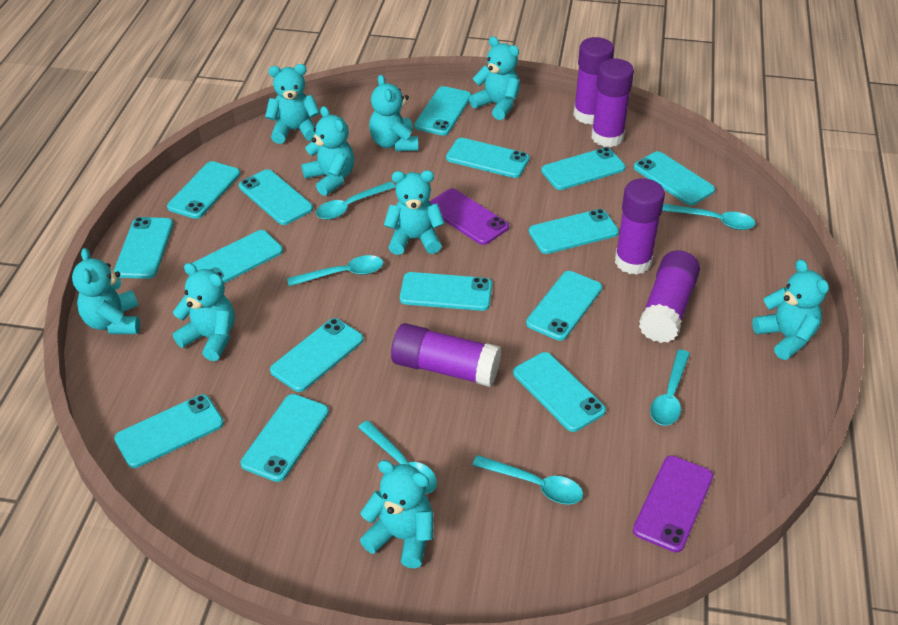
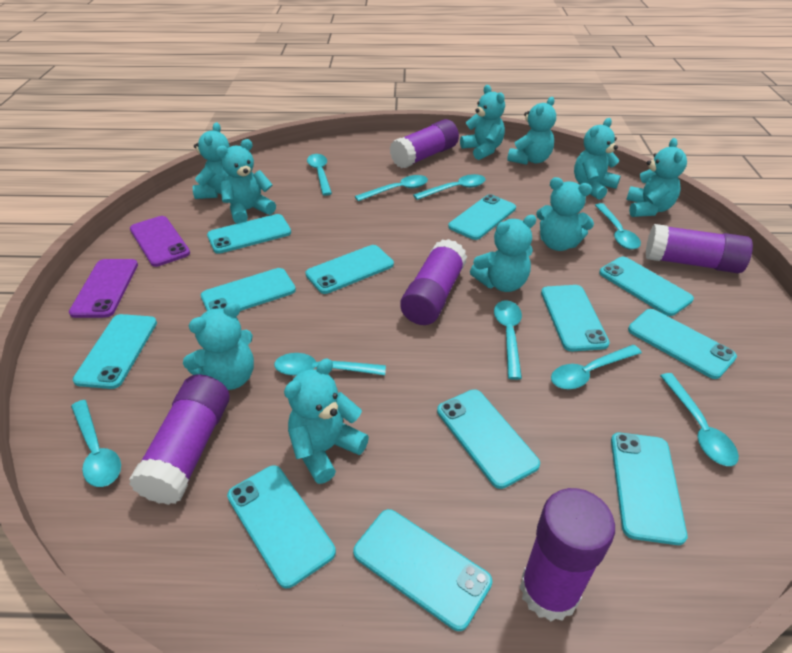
turquoise phone: [114,217,173,279] [114,394,224,468] [167,161,240,219] [192,230,283,283] [239,169,313,225] [241,394,329,482] [270,318,364,392] [400,272,492,311] [414,86,471,136] [446,138,530,178] [513,352,606,432] [526,271,602,341] [529,209,619,254] [541,147,625,190] [634,151,715,205] = 15 -> [73,314,157,389] [201,268,296,311] [207,214,291,254] [227,465,336,588] [305,245,394,294] [353,509,492,631] [437,389,540,489] [448,194,516,240] [541,285,610,351] [599,257,694,316] [611,433,687,545] [628,309,737,379] = 12
turquoise spoon: [287,255,383,286] [316,181,396,220] [358,420,437,494] [472,455,583,504] [650,350,690,426] [662,204,756,230] = 6 -> [71,400,121,487] [274,353,386,376] [307,154,332,196] [355,175,428,201] [413,174,486,200] [494,300,522,380] [551,345,642,389] [595,203,641,250] [660,373,739,466] = 9
turquoise teddy bear: [72,248,140,334] [173,263,235,361] [265,64,320,144] [302,106,354,196] [360,460,433,568] [369,75,418,151] [384,170,445,255] [469,36,520,120] [752,259,829,360] = 9 -> [183,302,254,390] [193,122,229,199] [216,139,276,224] [284,358,369,484] [460,85,505,160] [470,215,536,292] [507,97,556,165] [536,177,594,251] [574,118,621,200] [626,138,687,217] = 10

